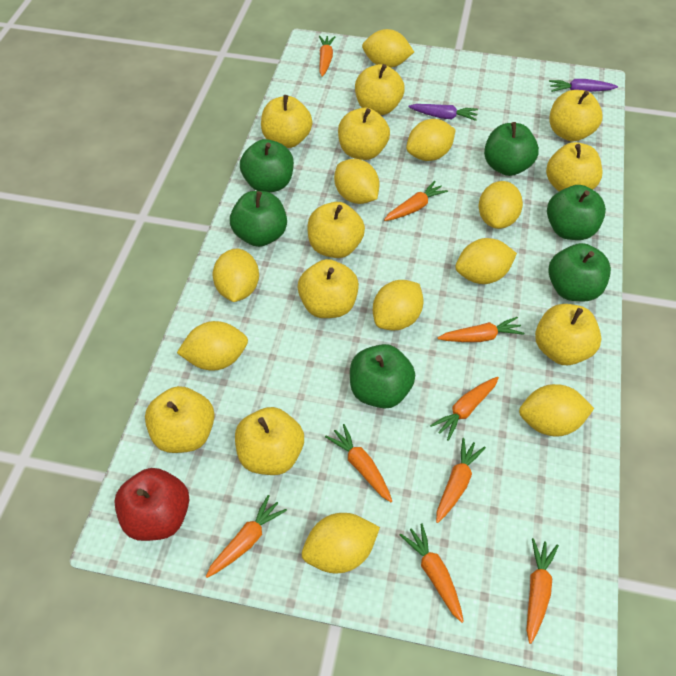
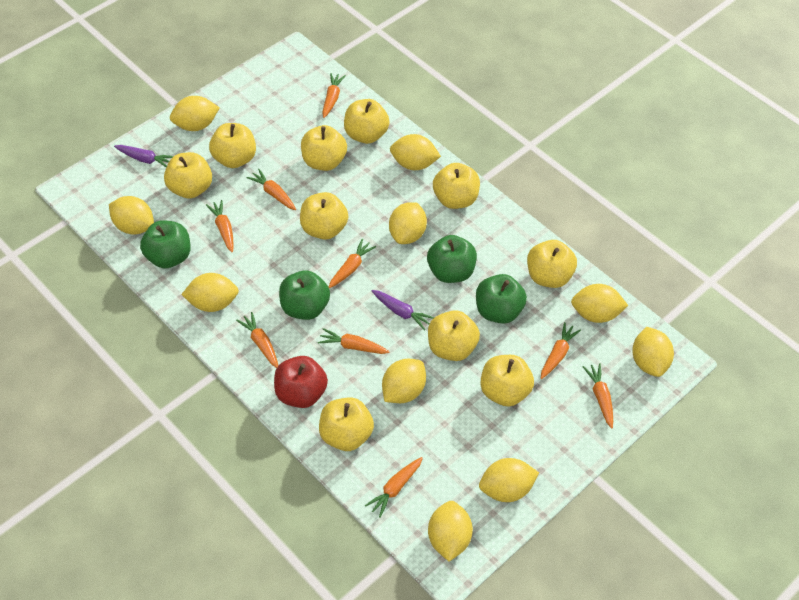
green apple: [230,191,287,247] [240,139,294,193] [350,344,415,409] [484,122,539,176] [547,185,606,240] [548,243,611,301] = 6 -> [140,220,191,269] [279,270,330,320] [427,235,477,283] [476,274,527,324] = 4

